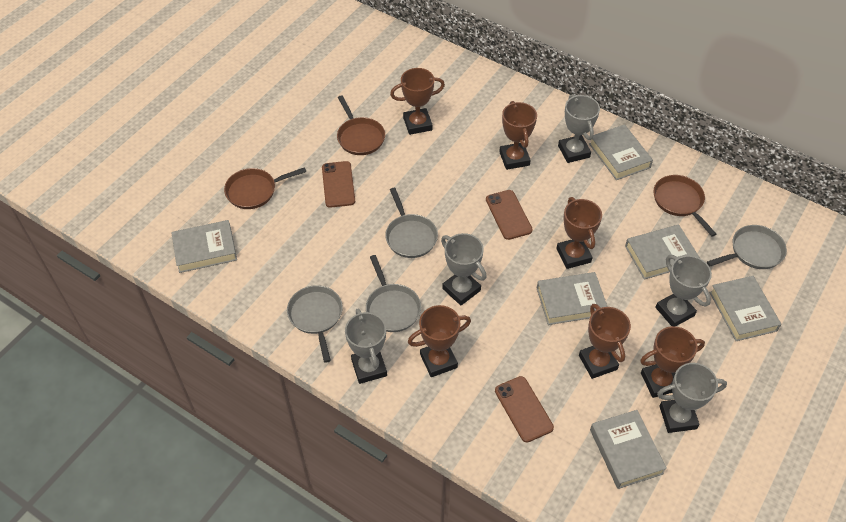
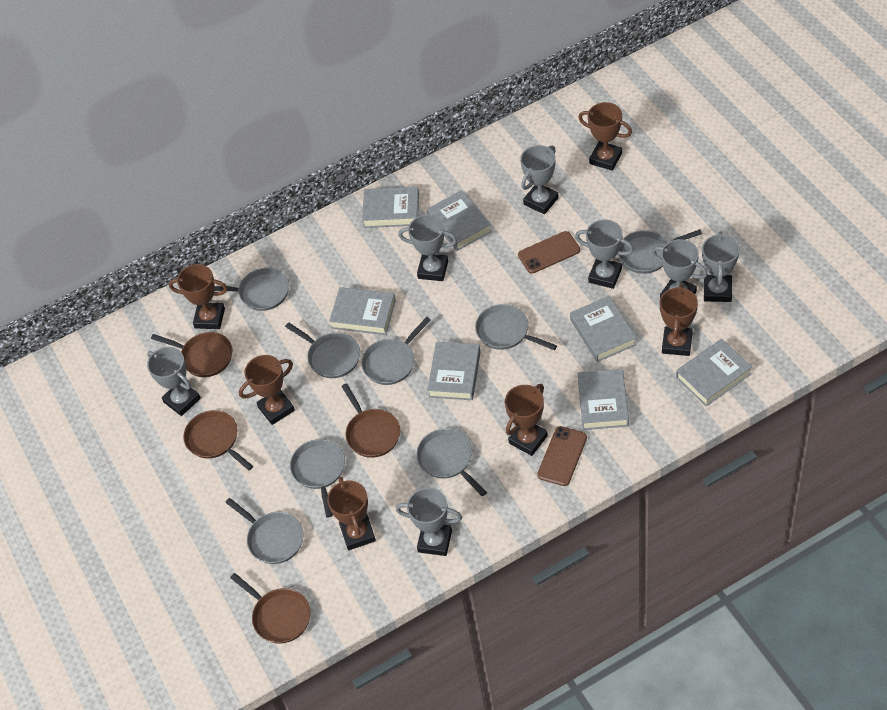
brown pan: [224,167,306,209] [337,95,385,155] [654,175,716,237] = 3 -> [151,332,232,377] [183,410,253,470] [230,573,311,644] [341,383,400,458] = 4
brown phone: [322,161,355,208] [486,190,533,240] [495,376,554,443] = 3 -> [518,231,580,274] [537,426,587,486] = 2
grey book: [171,220,237,273] [537,272,608,325] [589,124,653,180] [590,410,667,489] [625,224,699,280] [709,276,781,341] = 6 -> [329,287,396,335] [362,186,419,228] [427,190,492,251] [427,342,481,400] [570,296,636,362] [578,369,629,430] [676,339,752,407] = 7
grey pan: [287,285,343,363] [366,255,421,332] [385,188,438,258] [707,225,787,269] = 4 -> [214,268,289,311] [225,498,303,564] [285,322,360,378] [290,439,345,518] [361,317,431,385] [416,429,487,496] [475,304,557,350] [618,229,702,274] = 8
grey trophy: [345,309,387,384] [441,233,487,305] [558,94,600,163] [655,255,712,326] [657,363,727,433] = 5 -> [147,347,201,416] [396,488,462,556] [398,215,457,281] [520,145,559,214] [575,220,634,289] [652,239,707,298] [702,232,740,302] = 7

